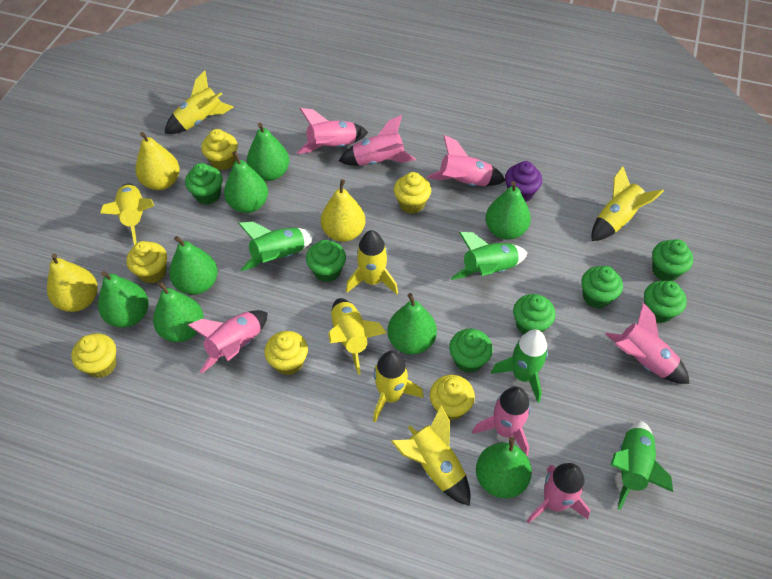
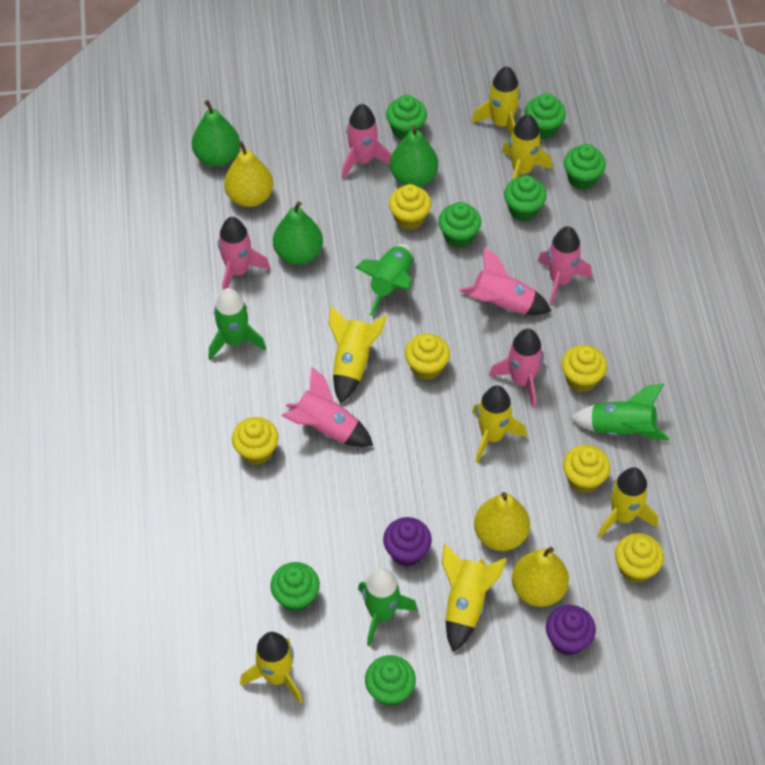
green pear: [98,271,149,327] [153,281,203,342] [169,236,218,295] [224,151,268,213] [247,123,289,181] [387,293,437,354] [476,437,532,498] [485,181,531,240] = 8 -> [192,100,240,166] [273,201,323,265] [390,125,438,187] = 3
pink rocket: [187,310,268,374] [297,108,368,154] [339,115,416,166] [427,135,505,186] [472,387,531,456] [527,463,590,524] [605,302,690,384] = 7 -> [218,217,270,290] [281,367,373,447] [341,104,392,179] [459,247,551,315] [489,329,544,408] [538,226,592,306] = 6
purple cupcake: [505,161,542,202] = 1 -> [383,517,432,567] [546,605,596,656] = 2

